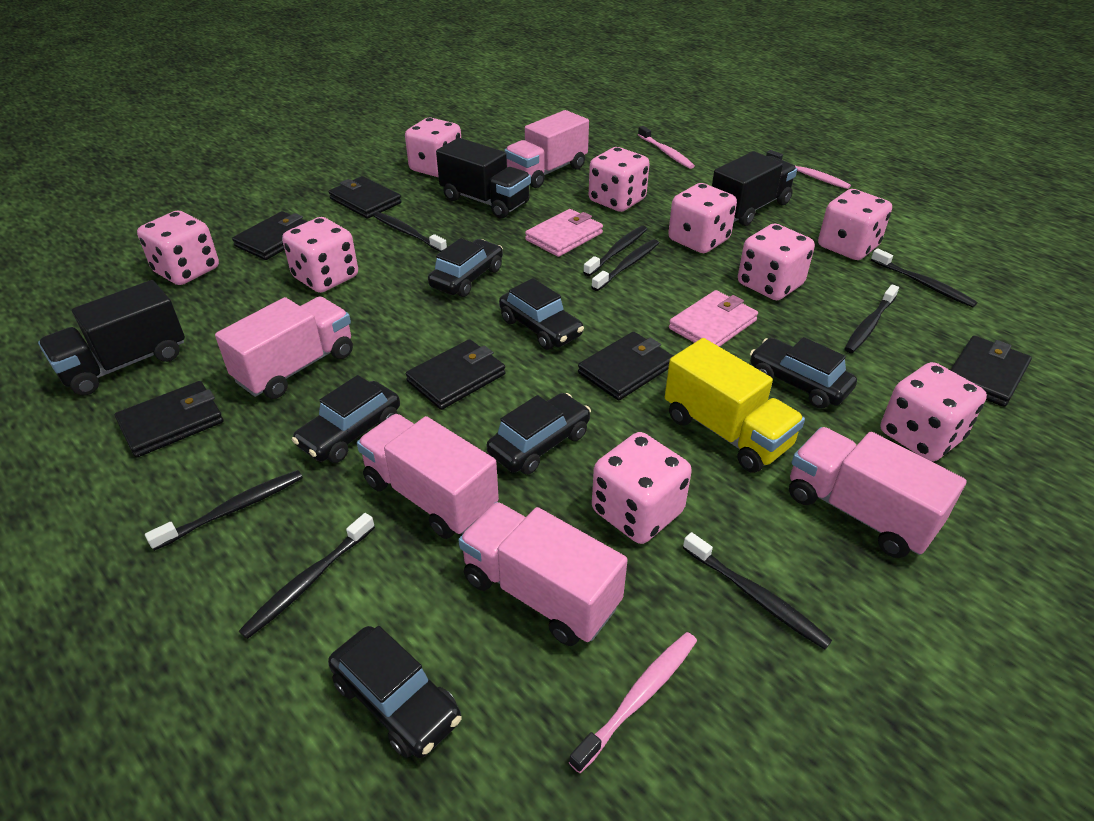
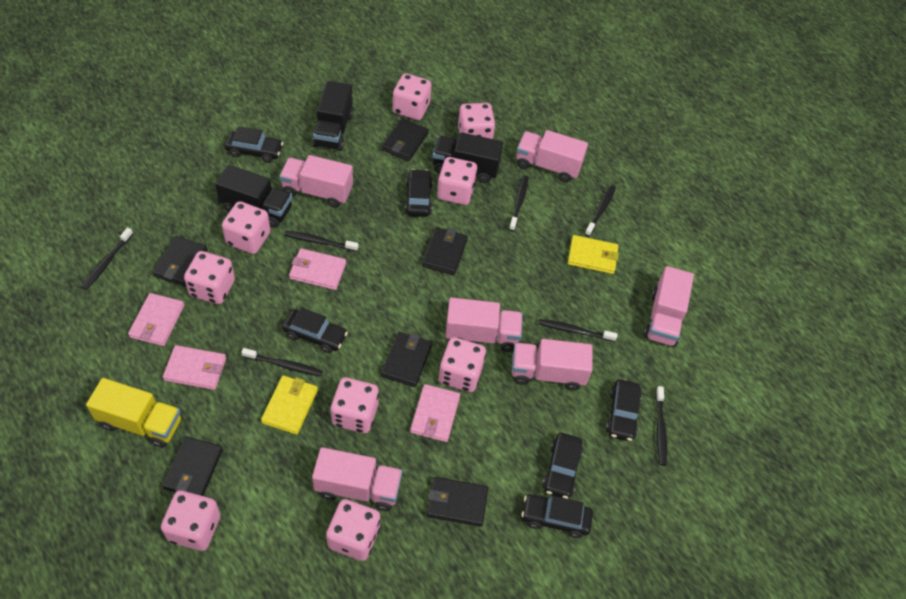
black toothbrush: [145,470,303,551] [239,513,375,639] [373,212,447,252] [583,226,647,276] [592,239,659,291] [683,532,832,650] [844,284,899,353] [871,248,978,307] = 8 -> [81,227,133,290] [241,348,323,376] [284,231,359,252] [509,175,528,231] [538,319,618,342] [585,185,616,236] [655,386,667,466] = 7
pink toothbrush: [569,632,697,773] [638,126,695,169] [766,150,851,189] = 3 -> none = 0
pink truck: [215,297,353,399] [357,414,499,539] [459,502,628,646] [504,110,589,188] [789,427,967,558] = 5 -> [279,155,353,208] [312,447,402,511] [445,298,523,352] [512,339,593,391] [516,130,588,182] [644,266,694,347] = 6
pink wallet: [525,209,603,257] [669,290,758,347] = 2 -> [128,293,184,346] [163,345,226,390] [289,248,346,290] [410,384,460,442] = 4
yellow wallet: none = 0 -> [261,375,318,435] [568,235,619,274] = 2

